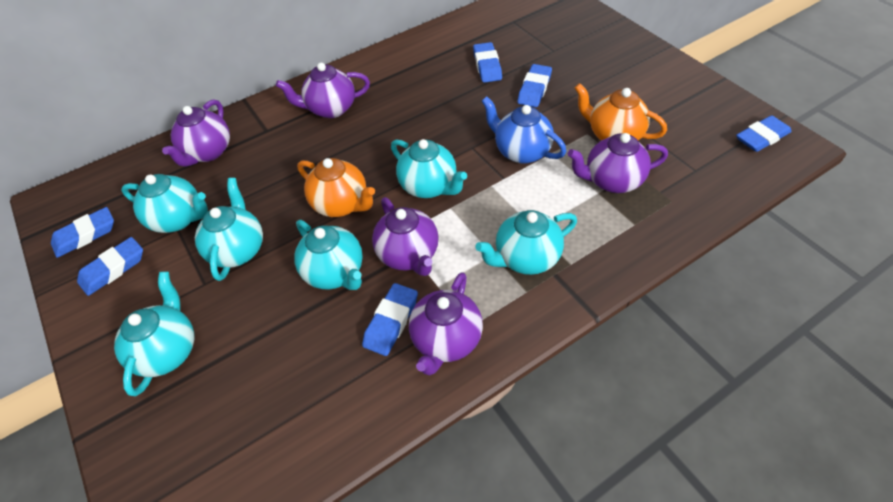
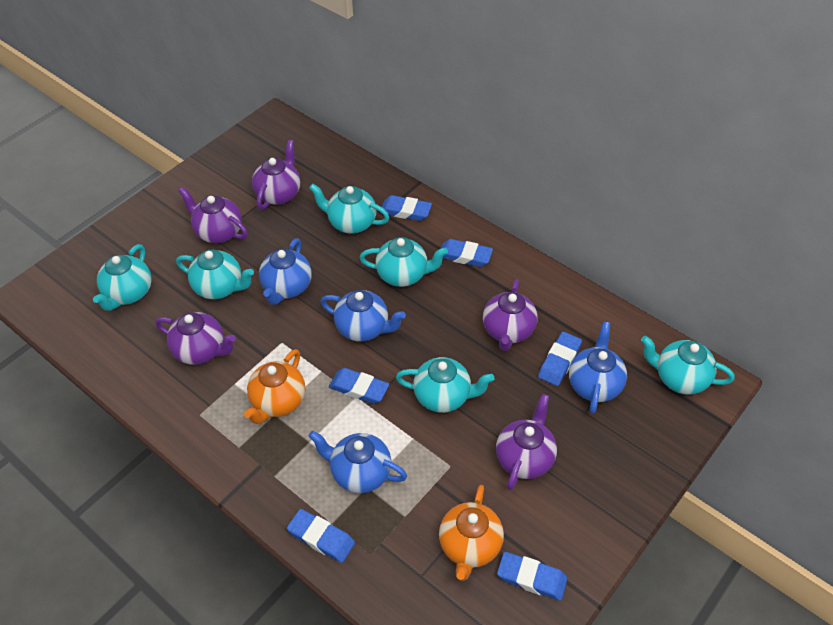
blue teapot: [482,96,566,164] = 1 -> [259,238,312,305] [308,431,407,493] [320,290,406,342] [569,321,627,414] = 4

